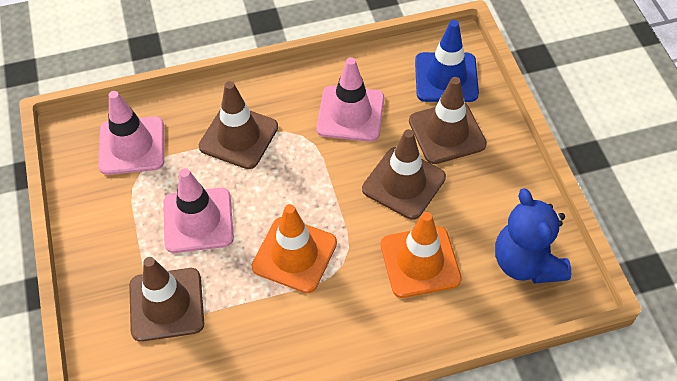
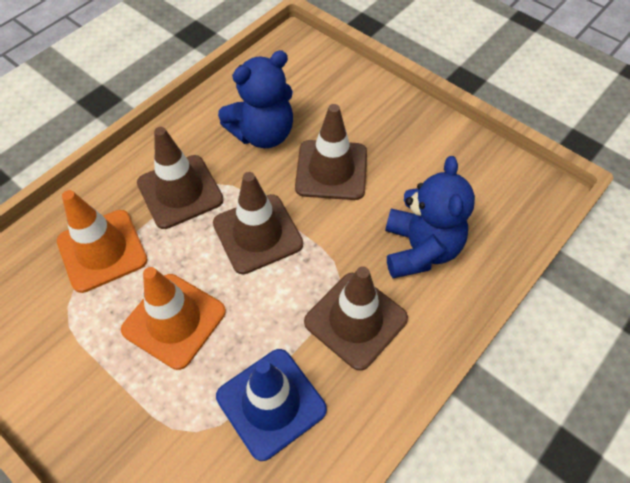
blue teddy bear: [495,188,571,284] = 1 -> [218,50,293,148] [385,156,475,278] = 2
pink traffic cone: [98,91,164,175] [163,168,234,253] [317,57,384,142] = 3 -> none = 0

